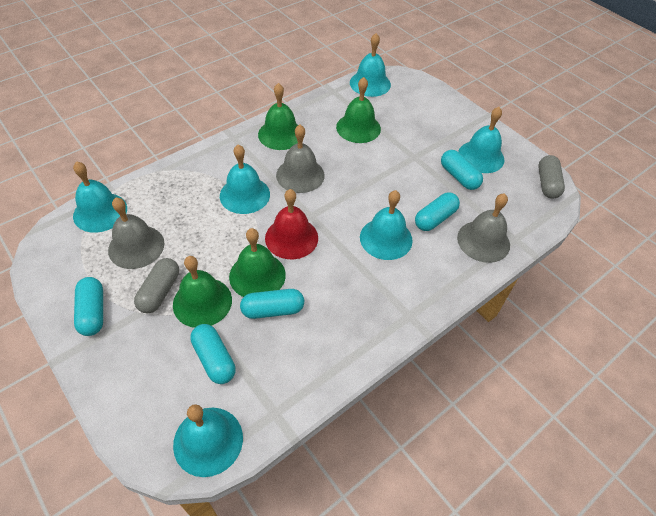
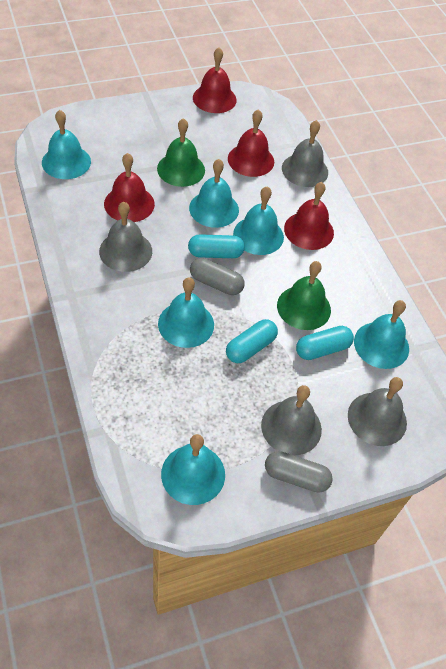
green bell: [173,256,232,328] [229,228,286,297] [258,83,298,150] [336,77,381,143] = 4 -> [157,118,205,187] [277,261,331,330] = 2
grey bell: [108,198,164,269] [276,125,325,193] [457,193,510,263] = 3 -> [99,201,152,272] [261,385,322,455] [282,120,328,187] [348,377,407,446] = 4
red bell: [265,189,318,259] = 1 -> [104,153,155,222] [193,47,237,113] [228,109,274,177] [284,182,334,250] = 4
turquoise capsule: [74,277,103,336] [190,324,236,384] [240,289,304,319] [415,192,460,231] [441,150,483,190] = 5 -> [188,234,245,258] [226,319,278,363] [296,326,354,360] = 3

